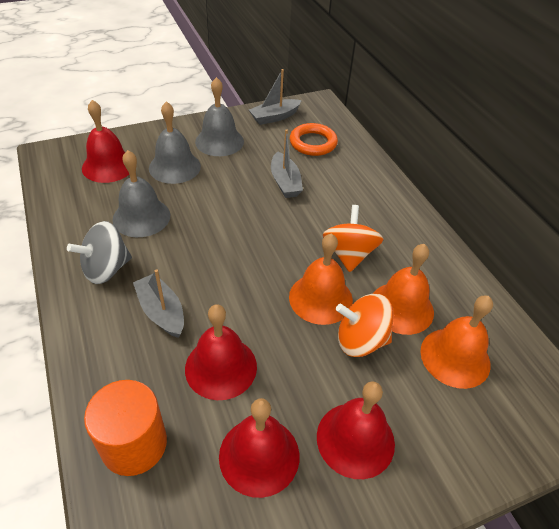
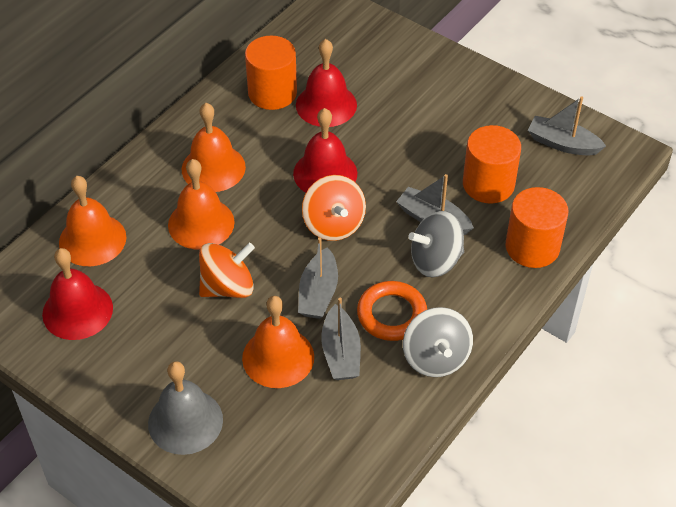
grey bell: [112,150,170,237] [149,101,201,184] [195,77,244,156] = 3 -> [148,361,223,455] = 1
grey boat: [133,269,184,338] [249,69,302,125] [271,129,303,198] = 3 -> [298,238,338,319] [321,298,361,380] [396,174,474,235] [528,97,606,155] = 4
grey spinning top: [67,221,132,284] = 1 -> [403,307,473,377] [409,211,464,278] = 2
orange bell: [289,233,353,325] [373,244,434,335] [420,296,493,389] = 3 -> [59,176,126,266] [168,159,235,250] [182,103,246,192] [242,296,314,388] = 4
orange cylinder: [84,380,167,476] = 1 -> [245,36,297,110] [463,125,521,204] [505,187,568,268] = 3
red bell: [82,100,129,183] [185,304,257,400] [219,398,299,498] [317,381,395,479] = 4 -> [42,248,113,340] [293,108,357,193] [296,39,357,127] = 3

